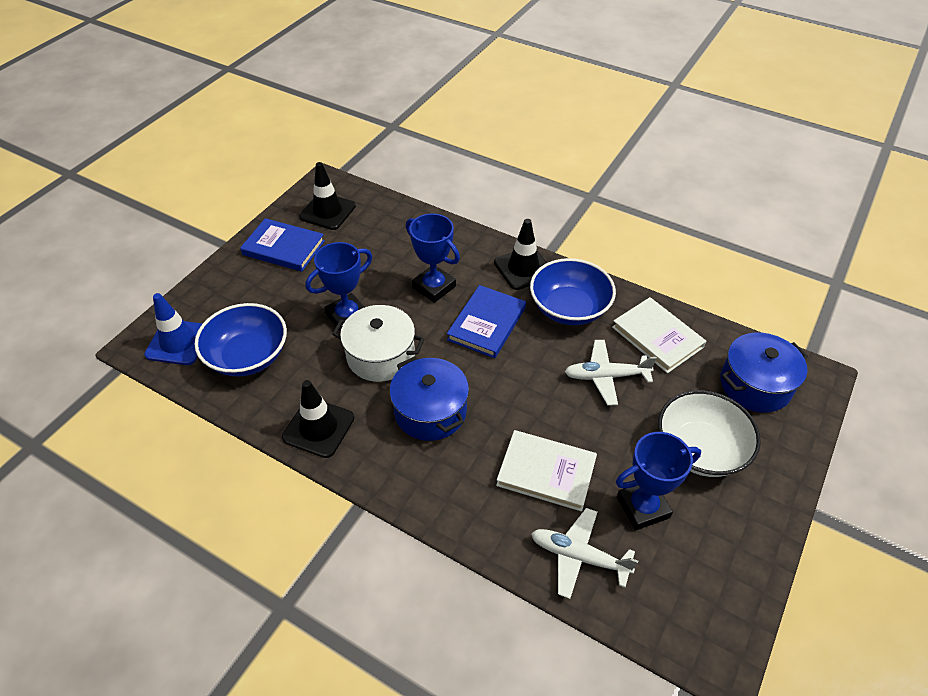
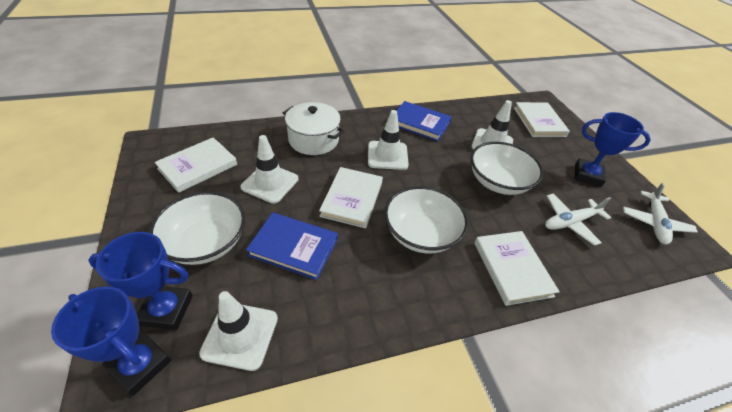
black traffic cone: [282,380,354,458] [299,162,356,230] [494,219,547,290] = 3 -> none = 0
blue bowl: [194,303,287,376] [530,258,616,325] = 2 -> none = 0
blue pot: [390,356,469,441] [721,332,808,413] = 2 -> none = 0
blue traffic cone: [144,293,203,365] = 1 -> none = 0
white book: [496,430,597,512] [612,297,706,373] = 2 -> [155,137,237,193] [319,167,383,228] [474,231,560,306] [514,102,570,137] = 4
white bowl: [658,390,761,477] = 1 -> [149,192,245,265] [384,186,468,253] [471,142,543,195] = 3
white traffic cone: none = 0 -> [199,291,278,371] [240,135,299,204] [368,110,409,170] [471,100,513,150] = 4

